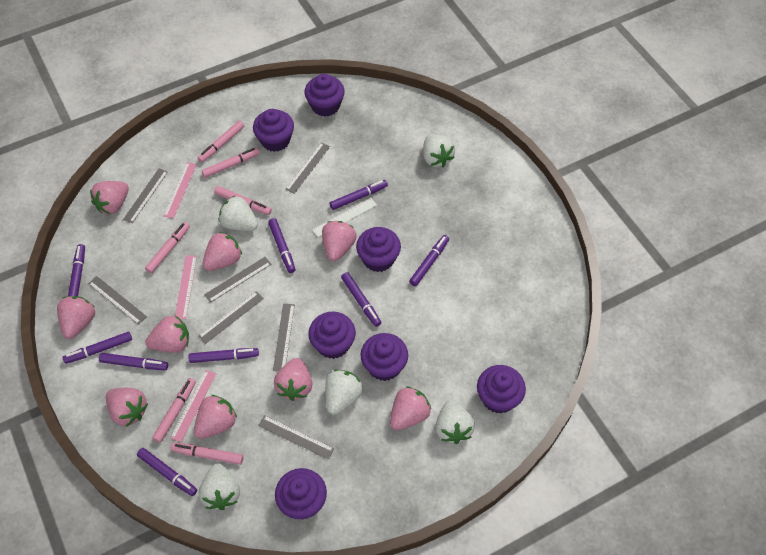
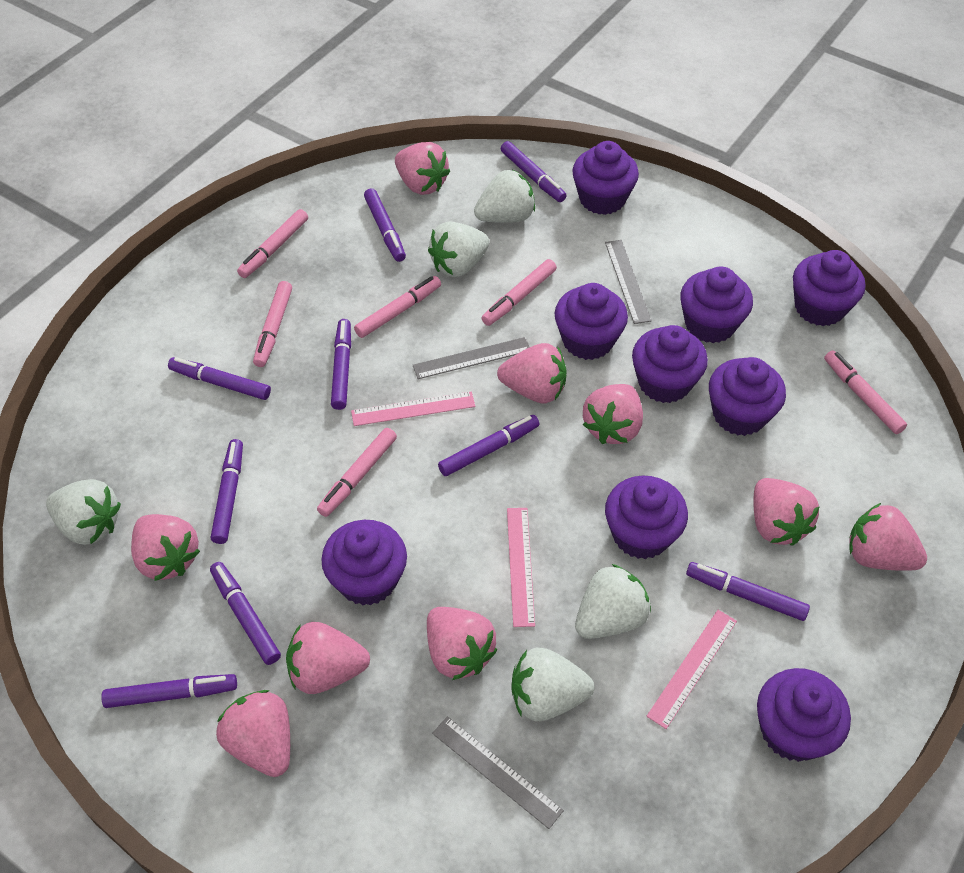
grey ruler: [88,276,147,325] [123,168,168,223] [198,291,264,344] [204,257,271,303] [258,415,334,460] [273,304,295,371] [285,142,330,194] = 7 -> [413,337,529,379] [432,716,564,829] [605,240,652,324] = 3
purple cupcake: [253,109,294,152] [275,468,327,519] [304,74,345,117] [308,312,356,359] [356,227,401,272] [361,333,408,381] [477,365,526,413] = 7 -> [321,520,407,606] [555,283,628,360] [572,141,639,215] [605,476,688,559] [632,325,708,403] [680,266,753,343] [709,357,786,436] [757,668,851,762] [793,250,865,326] = 9
white ruler: [312,198,377,237] = 1 -> none = 0

